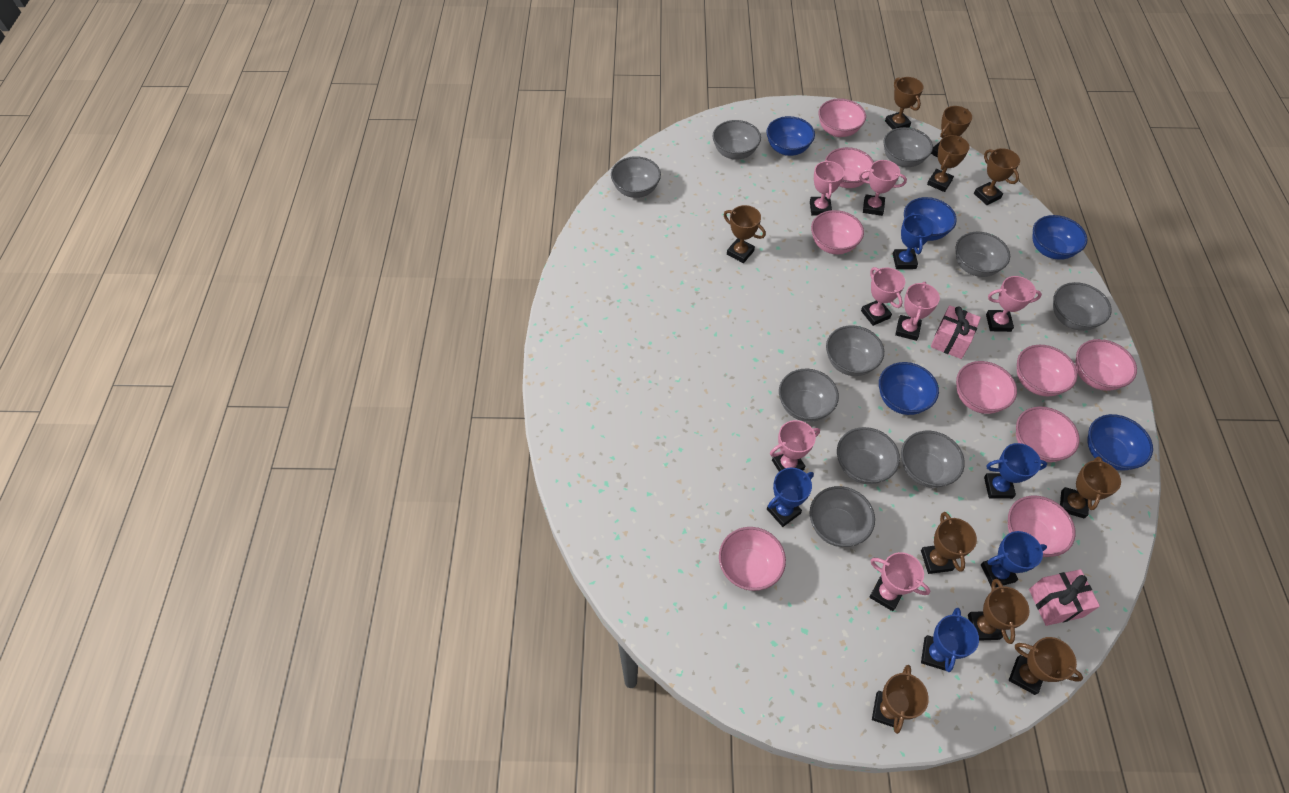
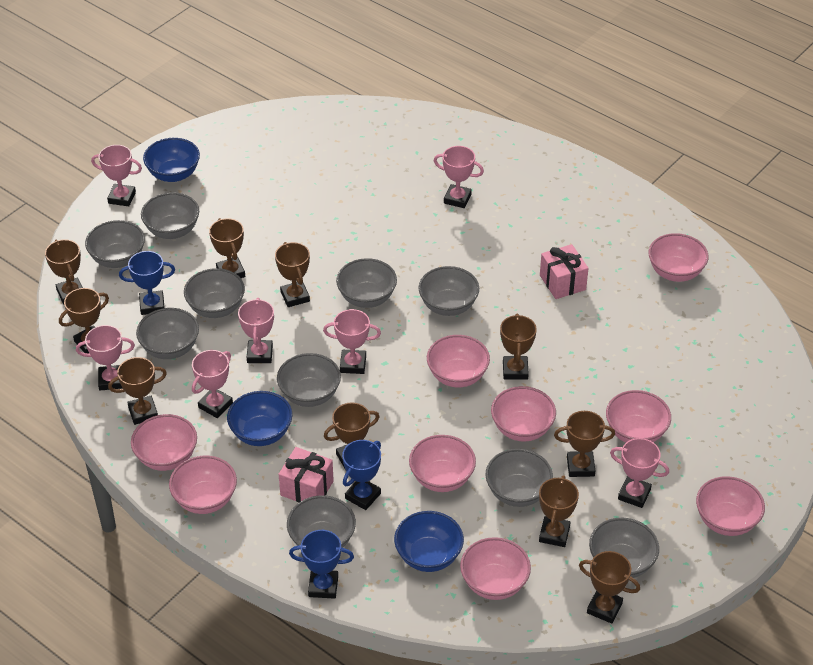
blue bowl: [766,116,815,156] [879,362,939,415] [904,197,957,241] [1032,215,1087,260] [1087,414,1153,471] = 5 -> [143,138,200,182] [227,391,292,446] [394,511,464,572] = 3
blue trophy: [767,467,814,527] [893,213,935,269] [921,608,979,672] [981,531,1047,587] [984,443,1047,499] = 5 -> [119,251,175,315] [289,530,354,599] [342,440,381,510] = 3

